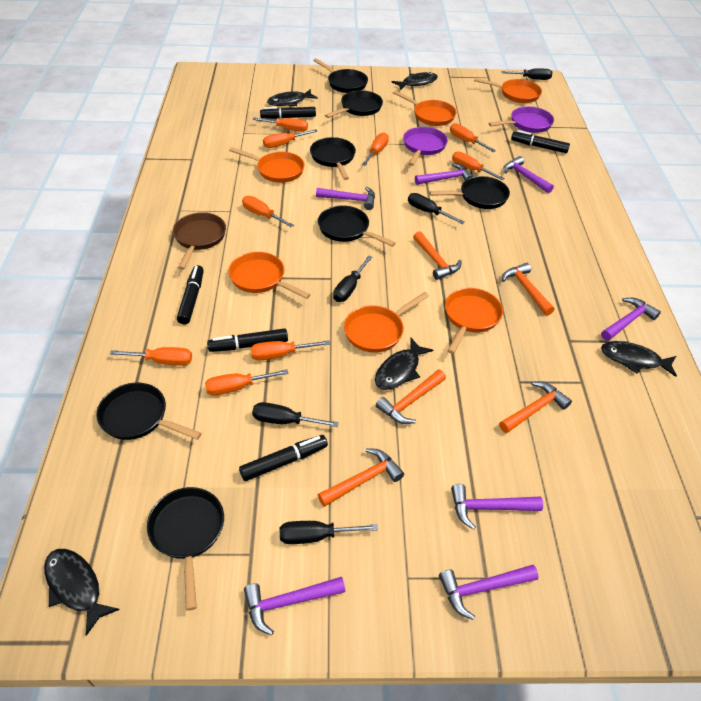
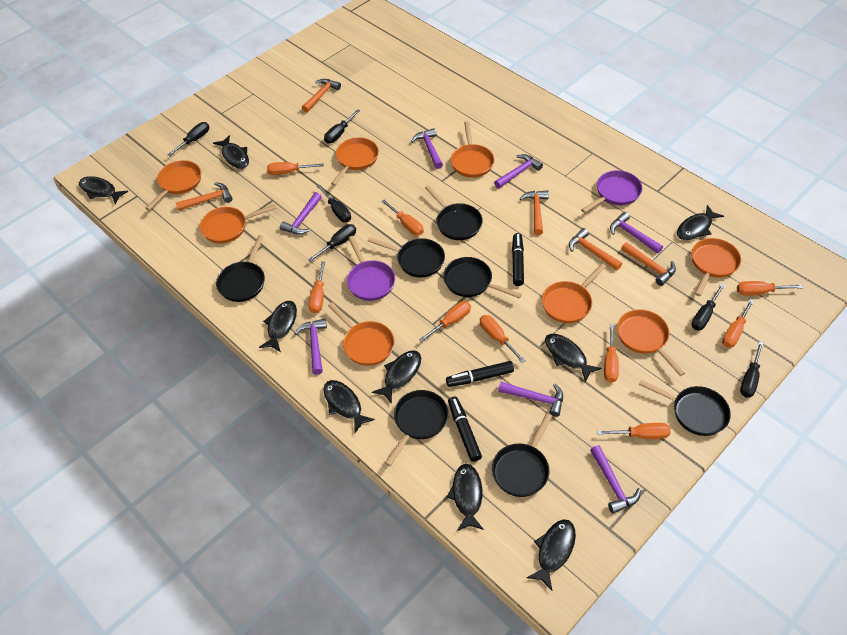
black fish: [44,549,120,636] [267,89,318,106] [375,338,433,390] [392,72,438,90] [601,341,677,377] = 5 -> [79,176,128,204] [213,135,249,169] [259,301,297,352] [323,380,375,433] [372,350,421,404] [447,464,484,531] [527,519,576,590] [545,334,602,382] [677,205,724,240] = 9
black marker: [177,265,204,325] [207,328,288,352] [239,435,328,481] [260,107,316,119] [511,130,570,153] = 5 -> [446,361,514,387] [448,396,482,462] [512,233,524,286] = 3
black screwdriver: [252,402,339,427] [280,521,378,544] [333,255,372,302] [408,193,464,224] [502,69,552,80] = 5 -> [168,122,209,156] [308,224,356,262] [317,185,351,222] [324,109,360,143] [691,284,725,331] [740,341,764,398] = 6
brown pan: [173,212,226,270] = 1 -> none = 0
orange pan: [228,252,311,299] [229,147,305,183] [344,292,429,353] [393,90,457,126] [445,288,503,354] [474,78,542,103] = 6 -> [145,160,201,210] [200,204,276,244] [328,302,395,366] [331,137,379,186] [451,121,494,178] [542,263,606,323] [617,309,685,376] [691,238,741,296] = 8

